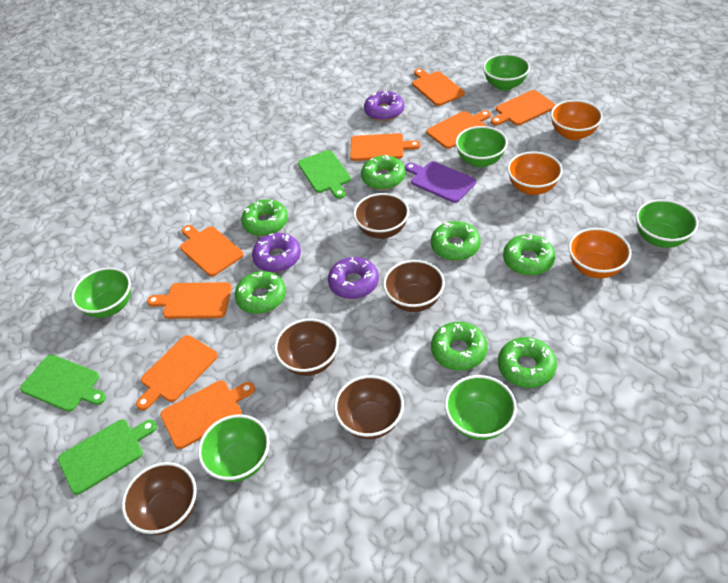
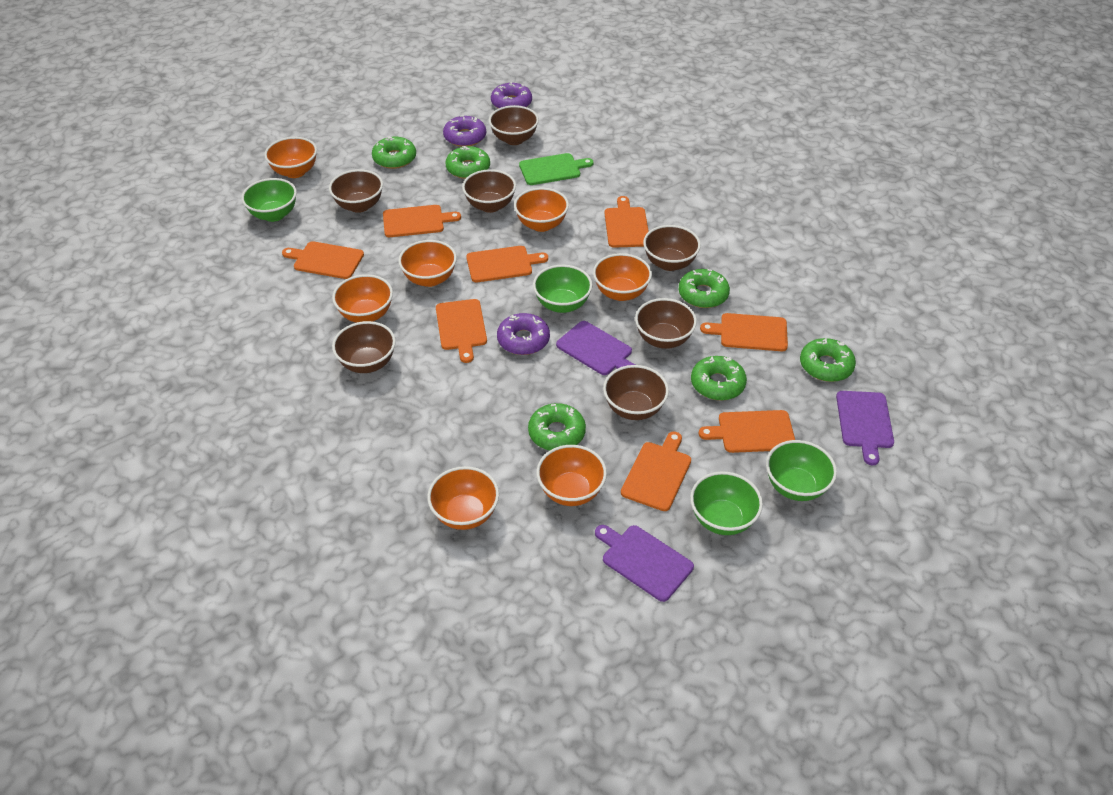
brown bowl: [122,462,197,535] [274,318,339,376] [334,375,404,439] [353,193,409,239] [383,260,445,312] = 5 -> [329,169,383,213] [332,321,396,373] [462,169,516,213] [489,105,539,145] [603,365,669,420] [635,298,697,349] [643,225,701,271] = 7
green bowl: [71,267,131,318] [198,414,270,482] [445,375,517,440] [455,126,508,168] [483,54,530,91] [636,199,698,248] = 6 -> [241,178,297,222] [533,265,593,313] [690,471,763,535] [766,440,837,501] = 4
green cutting board: [20,354,106,412] [58,419,157,495] [298,150,351,199] = 3 -> [519,153,594,185] = 1
green donut: [235,271,286,314] [241,199,288,236] [361,155,406,190] [431,221,481,261] [431,322,488,370] [498,337,557,388] [503,234,555,276] = 7 -> [372,136,416,169] [445,146,490,179] [528,403,586,450] [678,269,730,308] [691,356,747,401] [800,338,856,382] = 6
orange bowl: [507,151,563,195] [551,100,603,140] [568,228,632,278] = 3 -> [264,137,317,178] [332,274,393,323] [398,240,457,287] [427,466,499,530] [514,188,569,232] [536,445,607,506] [593,253,652,301] = 7
purple cutting board: [405,161,476,203] = 1 -> [556,321,635,375] [595,525,694,602] [836,391,894,465] = 3

